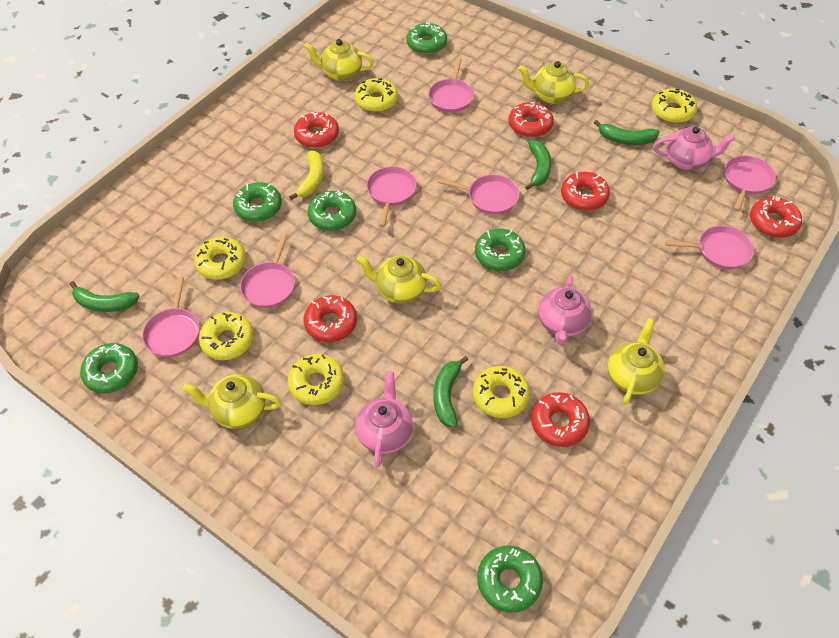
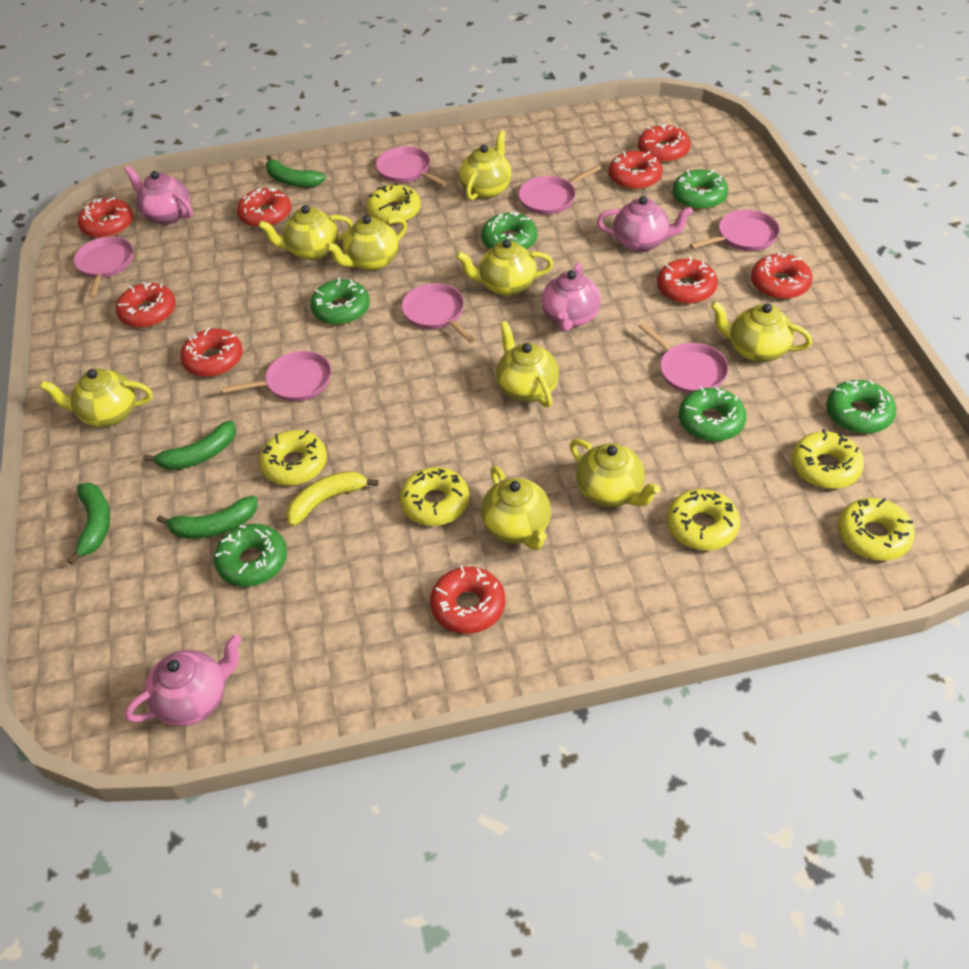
pink teapot: [355,371,413,467] [539,275,592,345] [653,126,736,170] = 3 -> [124,166,193,225] [125,634,242,726] [542,263,601,332] [597,196,693,252] = 4
red donut: [294,112,339,148] [303,295,357,342] [509,102,554,137] [531,392,590,447] [561,172,610,211] [750,196,802,238] = 6 -> [78,197,133,238] [116,282,176,328] [180,328,243,377] [237,187,291,228] [430,565,505,634] [609,151,663,190] [638,124,691,163] [657,257,718,304] [751,252,812,299] = 9
yellow teapot: [183,374,281,429] [304,39,374,81] [357,256,441,304] [518,61,589,104] [607,318,665,405] = 5 -> [40,368,152,427] [258,205,353,260] [325,215,407,271] [456,239,554,296] [459,130,512,200] [481,466,551,550] [496,321,559,407] [570,439,660,507] [711,301,812,362] = 9

